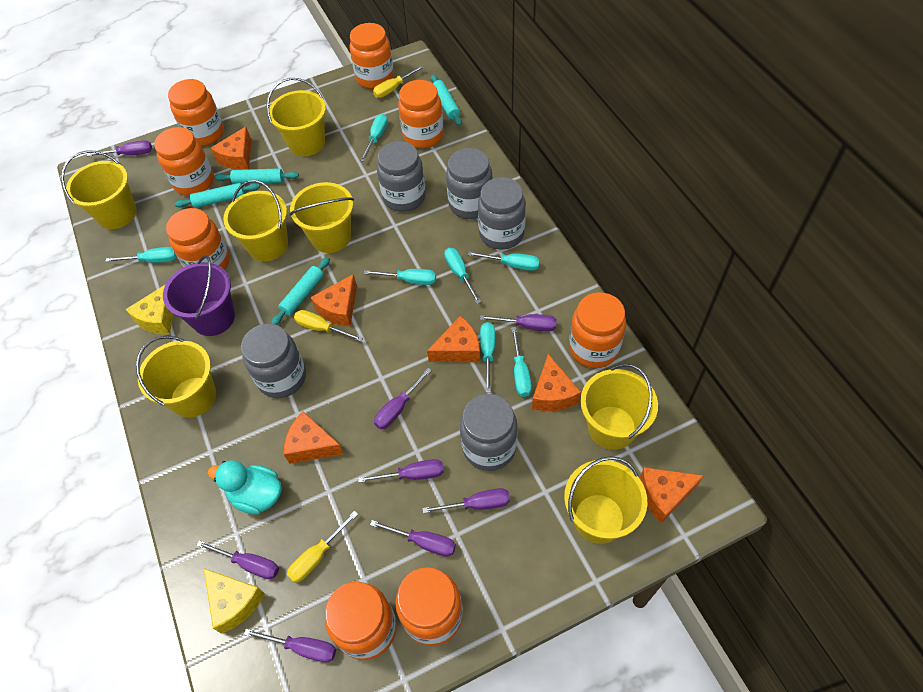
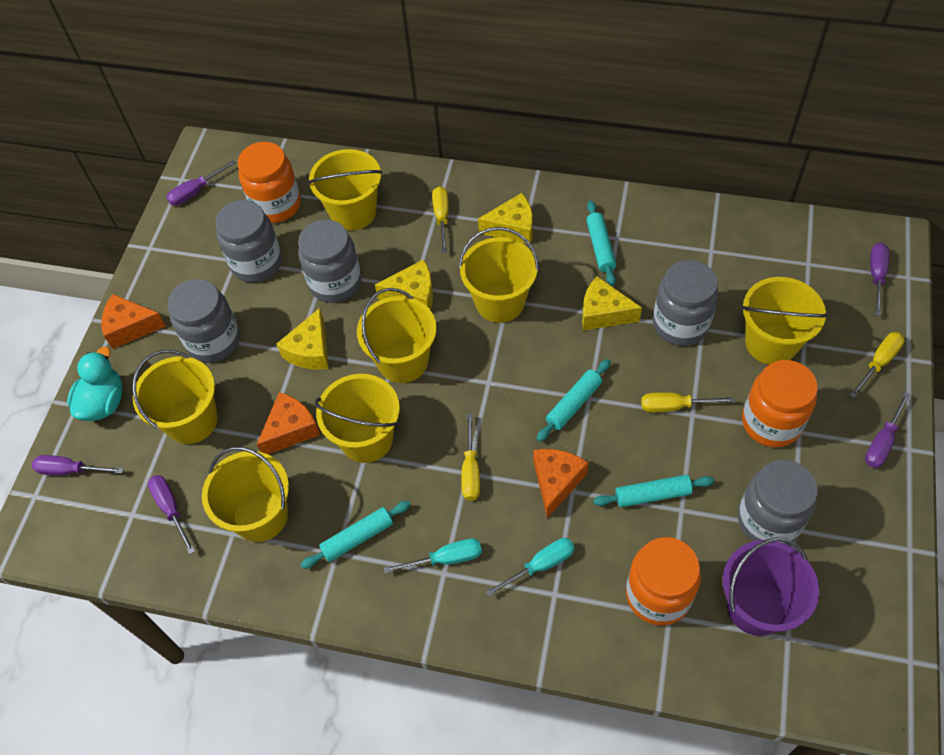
orange cheese: [211,127,251,170] [284,411,344,464] [310,274,357,327] [427,316,480,362] [532,354,581,411] [640,467,704,523] = 6 -> [102,294,166,349] [257,392,320,454] [533,449,589,518] = 3
orange jar: [154,127,214,196] [166,208,230,270] [168,79,224,146] [325,582,397,660] [350,23,394,89] [395,567,463,646] [398,80,444,148] [569,292,626,368] = 8 -> [238,142,301,223] [626,537,701,626] [742,360,818,447] = 3
purple screwdriver: [87,140,152,156] [196,540,279,579] [244,629,336,662] [358,459,444,483] [370,520,456,557] [374,368,432,429] [422,488,510,513] [480,314,557,332] = 8 -> [32,455,124,476] [148,475,195,554] [166,160,236,206] [865,392,911,468] [870,243,890,316] = 5
turquoise screwdriver: [105,247,177,263] [360,114,388,162] [364,269,436,285] [444,248,481,304] [468,252,540,271] [480,322,495,392] [511,327,532,397] = 7 -> [384,539,482,573] [486,538,575,597] = 2
yellow cheese: [126,284,173,334] [204,568,265,634] = 2 -> [277,308,329,370] [375,259,433,310] [478,193,533,244] [582,276,642,331] = 4
yellow screwdriver: [287,511,358,583] [294,310,363,342] [373,65,424,98] = 3 -> [432,186,449,253] [461,414,480,501] [641,392,735,412] [850,332,905,398] = 4

